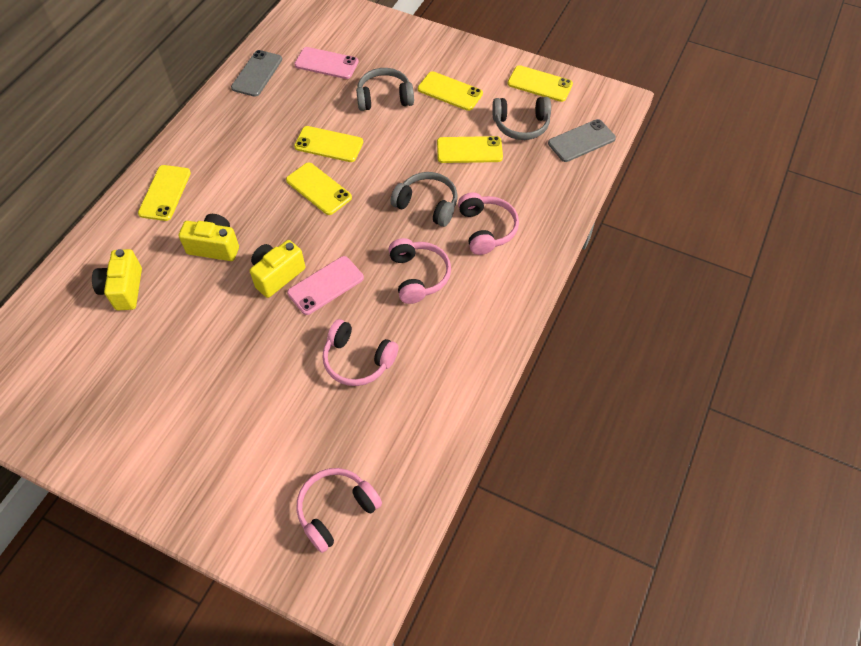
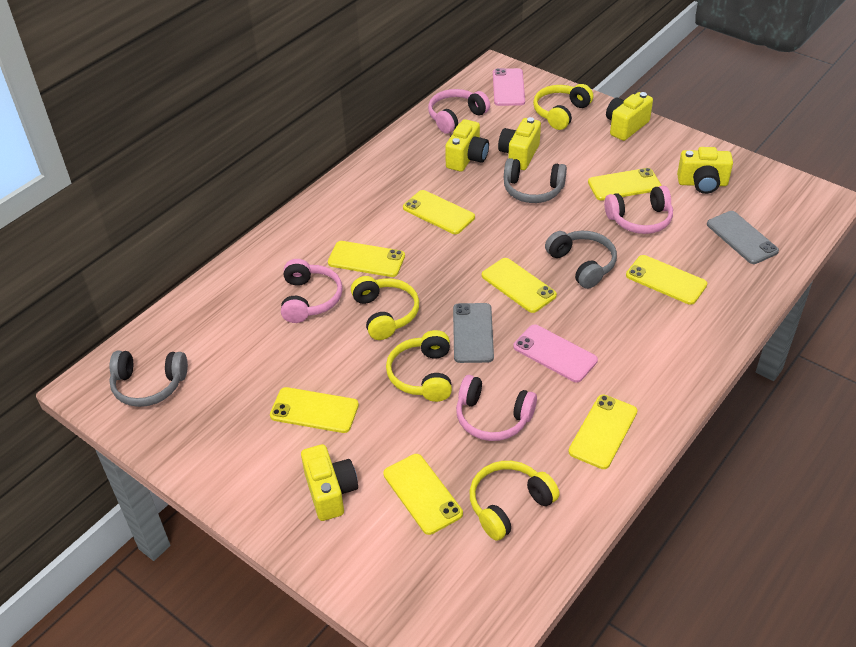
yellow camera: [92,249,142,310] [179,214,239,261] [250,240,305,298] = 3 -> [301,444,358,521] [445,119,489,172] [498,117,541,170] [606,92,653,141] [677,147,733,194] = 5
yellow headphones: none = 0 -> [351,276,419,340] [386,330,452,402] [470,461,560,541] [533,84,593,130] = 4
yellow phone: [138,165,191,221] [286,162,352,215] [294,126,363,162] [418,71,483,111] [437,136,503,163] [508,65,573,102] = 6 -> [270,387,359,433] [328,241,405,277] [383,454,463,535] [403,190,475,234] [482,258,557,313] [568,395,638,469] [588,168,662,201] [626,255,707,305] = 8

